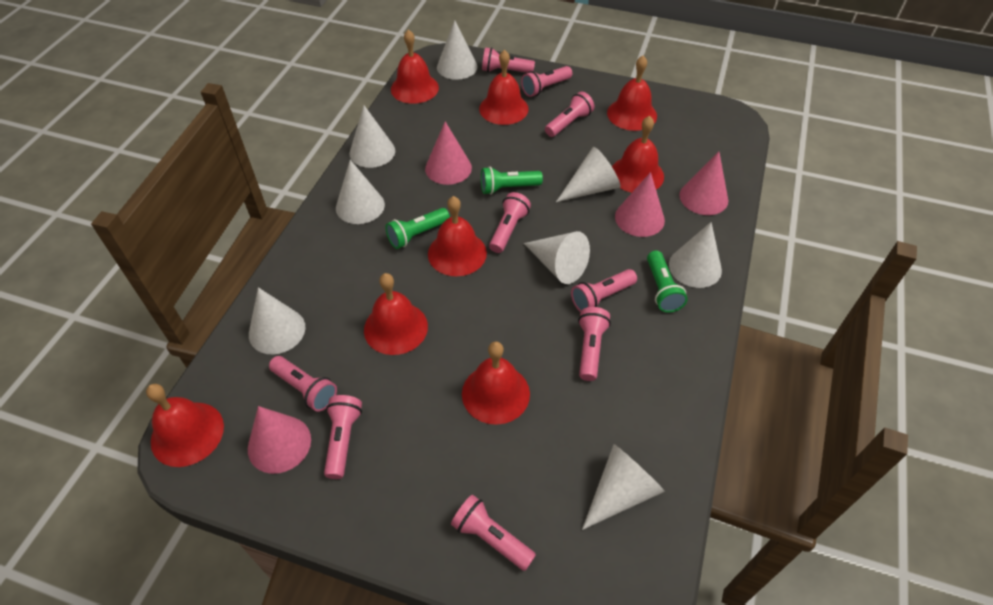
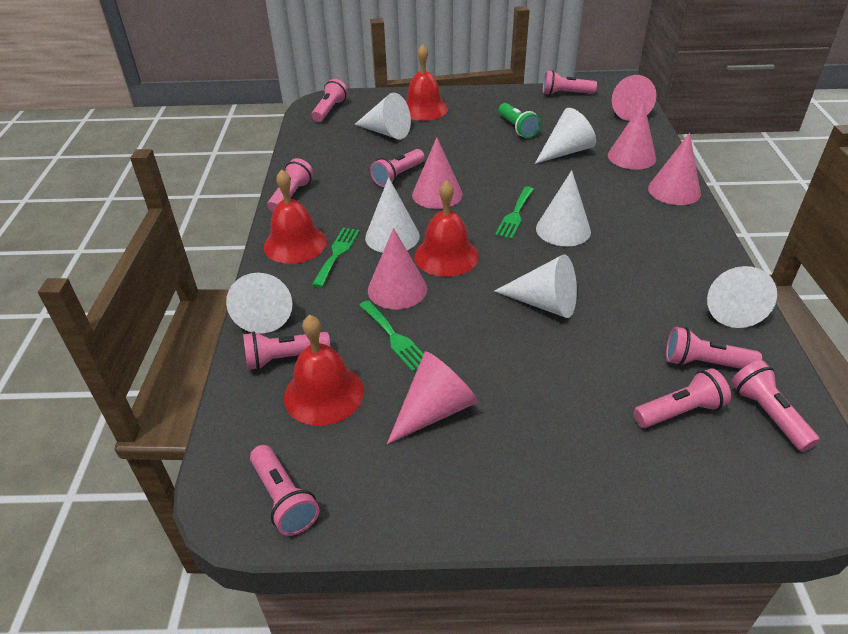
green flashlight: [385,208,450,249] [481,167,543,195] [647,251,688,313] = 3 -> [498,103,541,138] = 1
green fork: none = 0 -> [312,228,360,287] [359,300,424,372] [495,187,534,239] = 3
pink cone: [248,406,311,474] [425,122,472,185] [615,172,665,237] [679,151,728,215] = 4 -> [368,228,427,310] [387,351,478,444] [412,137,463,209] [608,101,656,170] [612,75,657,121] [648,133,701,205] = 6
red bell: [146,384,224,467] [364,273,428,355] [391,30,439,104] [428,196,487,276] [462,342,530,425] [479,50,529,125] [607,56,657,131] [612,116,664,193] = 8 -> [264,169,327,264] [284,315,364,426] [406,44,448,121] [414,180,479,277] = 4
white cone: [249,287,306,354] [336,160,385,224] [350,105,395,168] [437,20,478,80] [524,231,590,284] [556,147,621,202] [582,444,665,530] [669,222,722,288] = 8 -> [226,273,293,334] [354,93,411,139] [365,177,420,253] [494,254,577,318] [535,108,596,164] [536,170,591,246] [707,266,777,328] = 7

